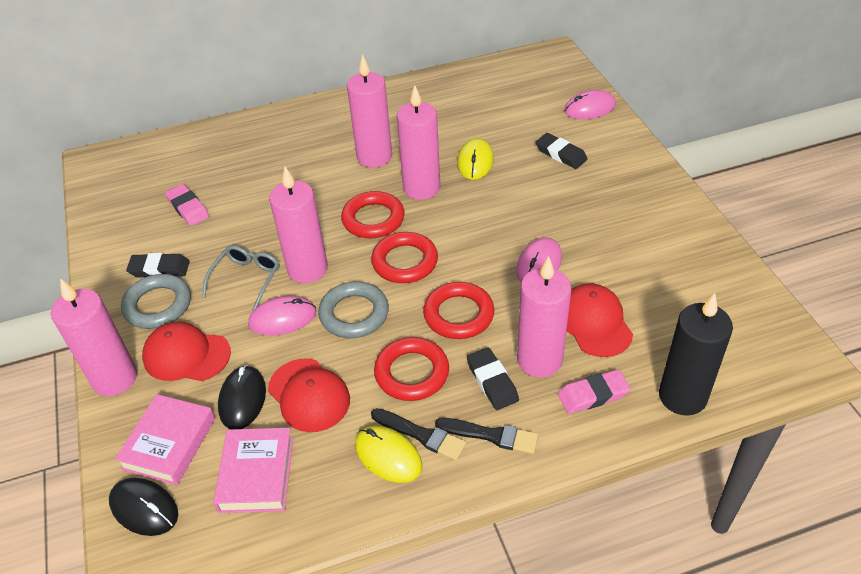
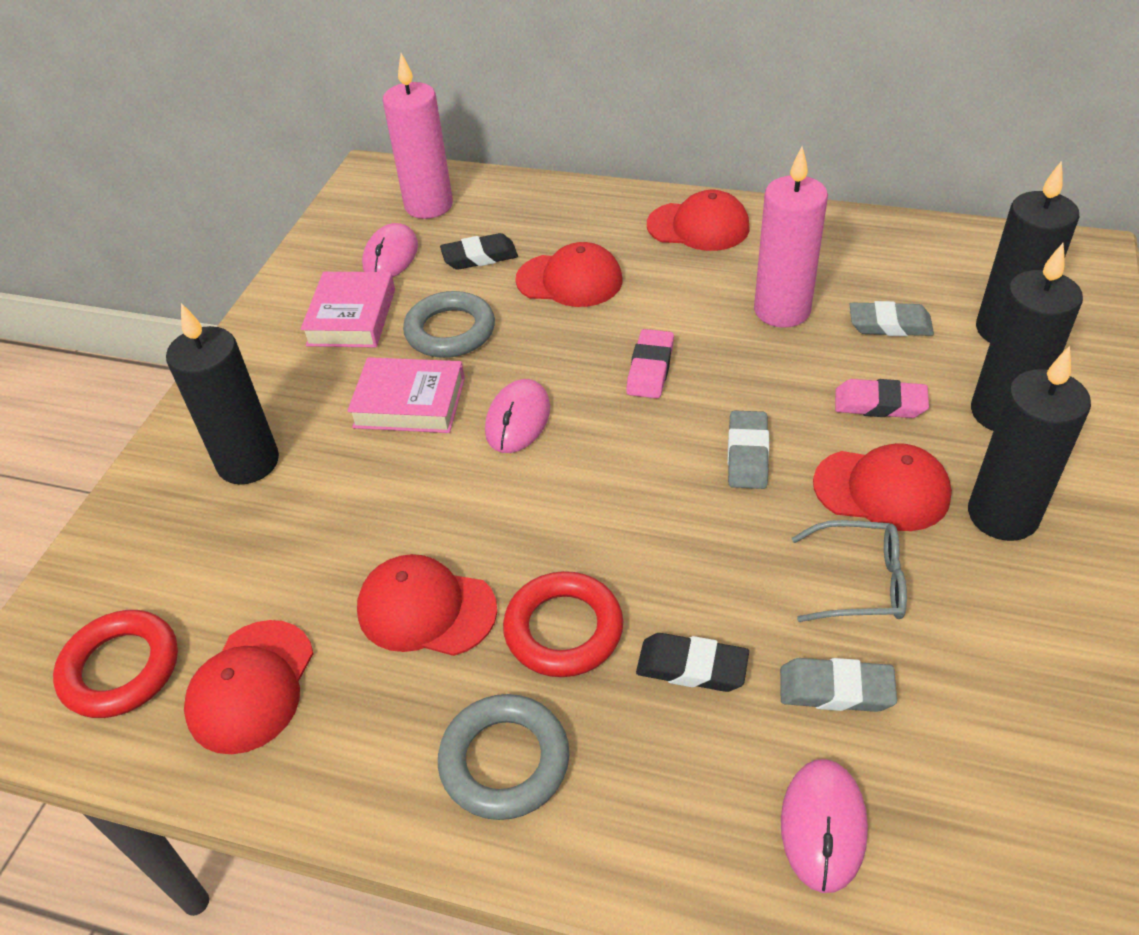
black brush: [371,408,466,460] [435,418,538,454] = 2 -> none = 0
black candle: [659,293,733,416] = 1 -> [166,303,279,485] [968,346,1091,541] [971,243,1083,431] [976,161,1079,342] = 4
black eraser: [126,253,190,278] [467,348,519,410] [535,133,587,169] = 3 -> [440,233,518,270] [636,633,749,692] = 2
black mouse: [109,478,178,536] [218,365,266,429] = 2 -> none = 0
grey eraser: none = 0 -> [728,410,769,489] [780,658,897,712] [849,301,934,336] = 3
pink candle: [51,278,137,396] [269,167,328,283] [347,54,392,168] [397,85,440,200] [517,256,571,377] = 5 -> [383,53,453,219] [754,147,828,328] = 2
red cap: [142,322,231,381] [268,359,350,432] [567,283,633,357] = 3 -> [184,620,314,754] [357,554,497,656] [515,242,622,307] [647,190,750,251] [813,443,952,531] = 5
red ring: [341,191,405,238] [371,232,438,283] [374,337,449,401] [423,282,494,339] = 4 -> [53,610,178,718] [503,571,623,677] = 2
yellow mouse: [355,426,422,483] [457,138,494,180] = 2 -> none = 0

